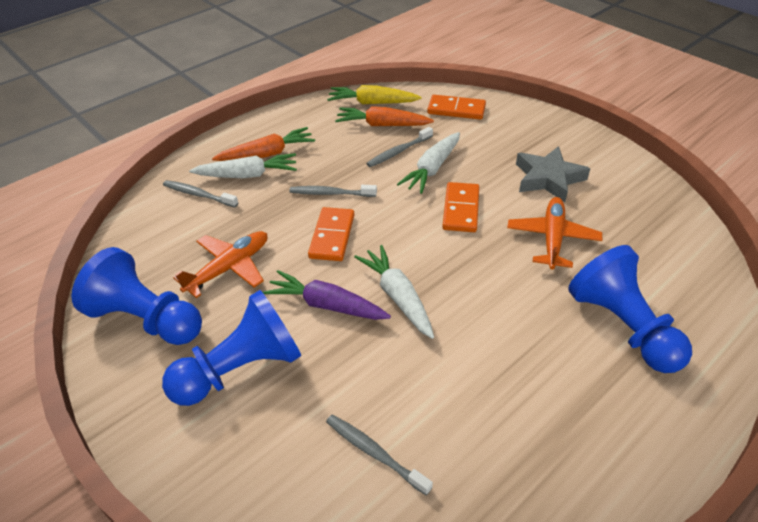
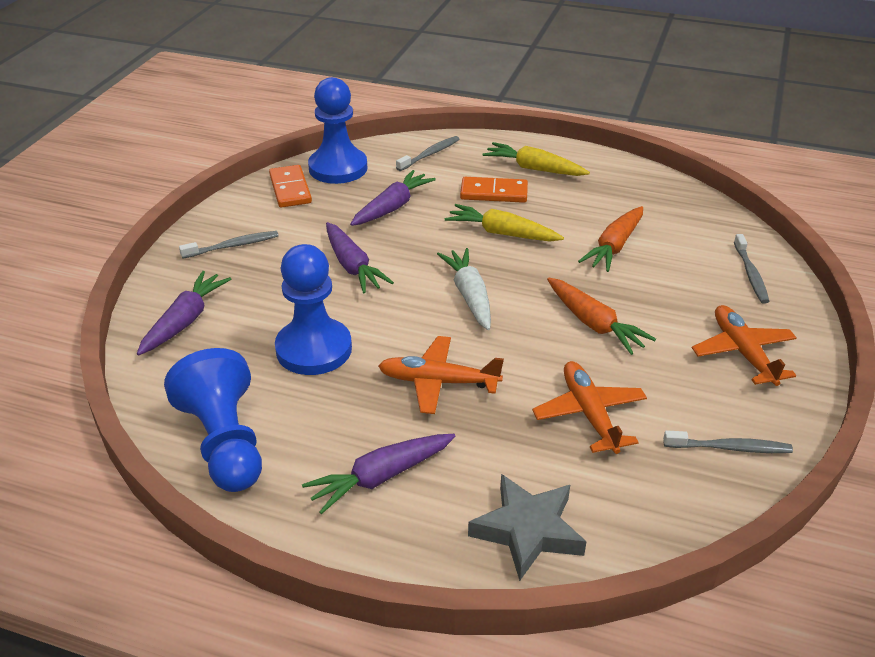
orange domino: [308,207,354,261] [427,95,486,120] [442,182,479,232] = 3 -> [269,165,312,208] [460,177,528,203] = 2
orange plane: [173,231,268,298] [507,197,602,269] = 2 -> [378,336,504,414] [532,361,647,454] [692,305,797,386] = 3
purple carrot: [263,270,391,320] = 1 -> [137,271,231,356] [302,434,455,514] [326,222,394,293] [350,170,436,226] = 4
white carrot: [189,153,297,178] [354,245,434,339] [397,132,460,194] = 3 -> [437,248,491,330] = 1
yellow carrot: [327,85,421,104] = 1 -> [445,204,564,242] [482,142,590,176] = 2

